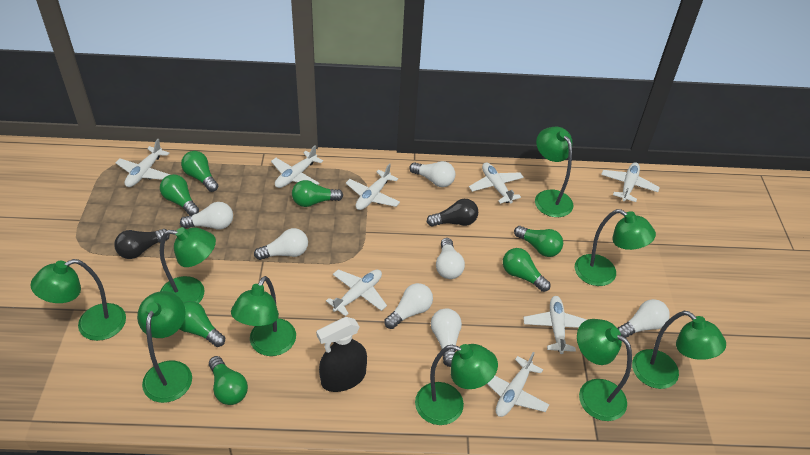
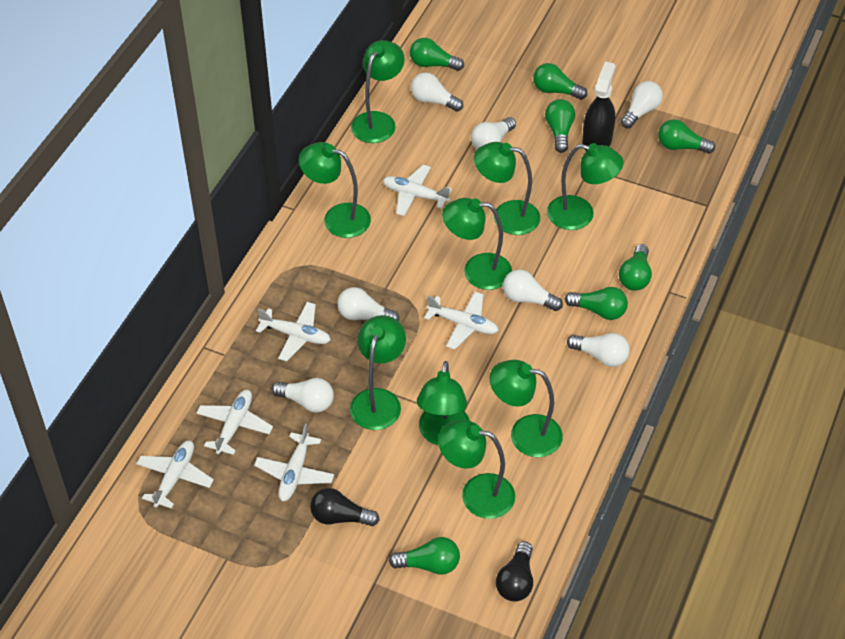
white plane: [116,139,170,187] [271,145,323,188] [326,269,387,316] [346,163,400,210] [469,163,524,204] [487,352,549,417] [523,296,587,354] [601,162,660,202] = 8 -> [136,440,214,509] [196,390,273,455] [254,424,334,501] [256,302,331,361] [383,165,452,216] [424,292,499,350] = 6

